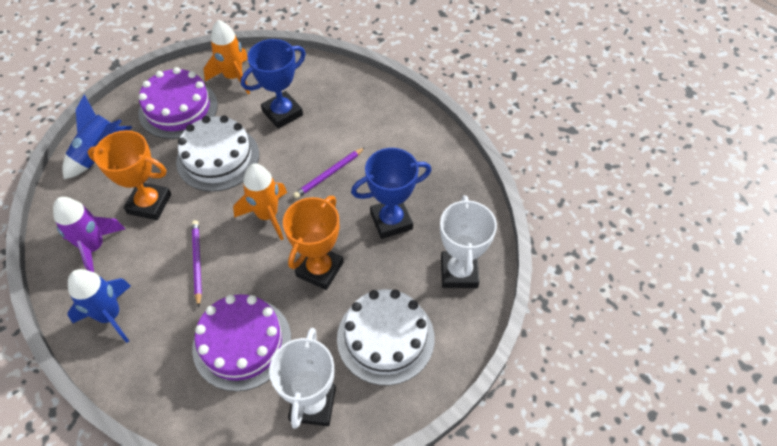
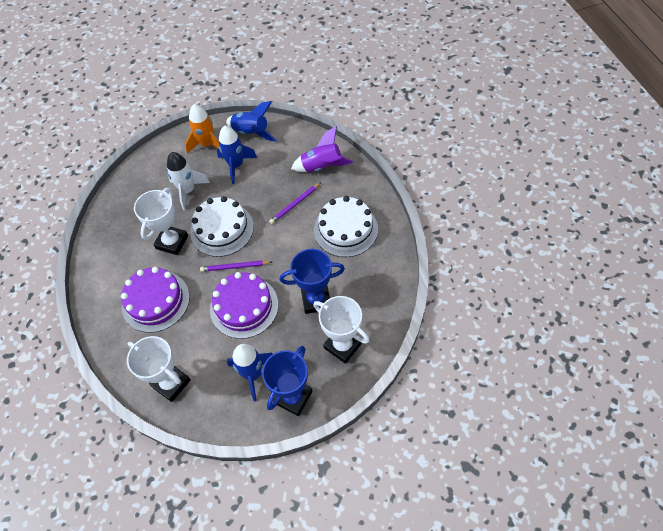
blue rocket: [62,95,132,179] [67,269,131,343] = 2 -> [217,126,257,184] [226,101,277,142] [227,344,272,401] = 3
orange rocket: [204,20,250,94] [233,163,287,240] = 2 -> [185,104,219,153] = 1
orange trophy: [87,130,171,220] [283,196,344,290] = 2 -> none = 0
white rocket: none = 0 -> [167,152,210,210] = 1
white trophy: [269,328,336,429] [440,195,497,288] = 2 -> [127,336,191,402] [134,188,188,255] [313,296,369,364] = 3

